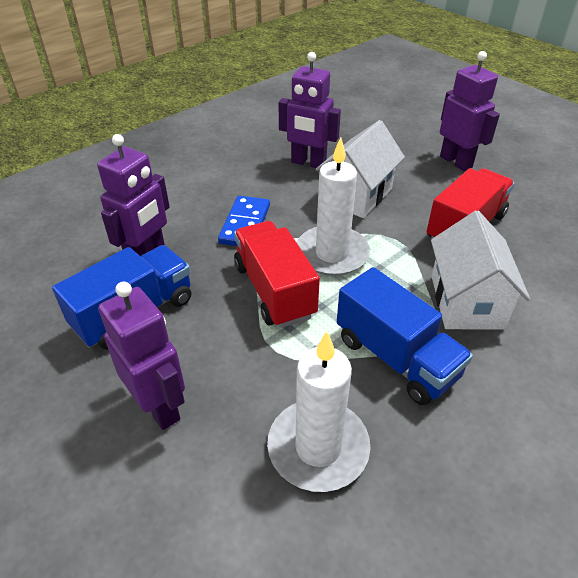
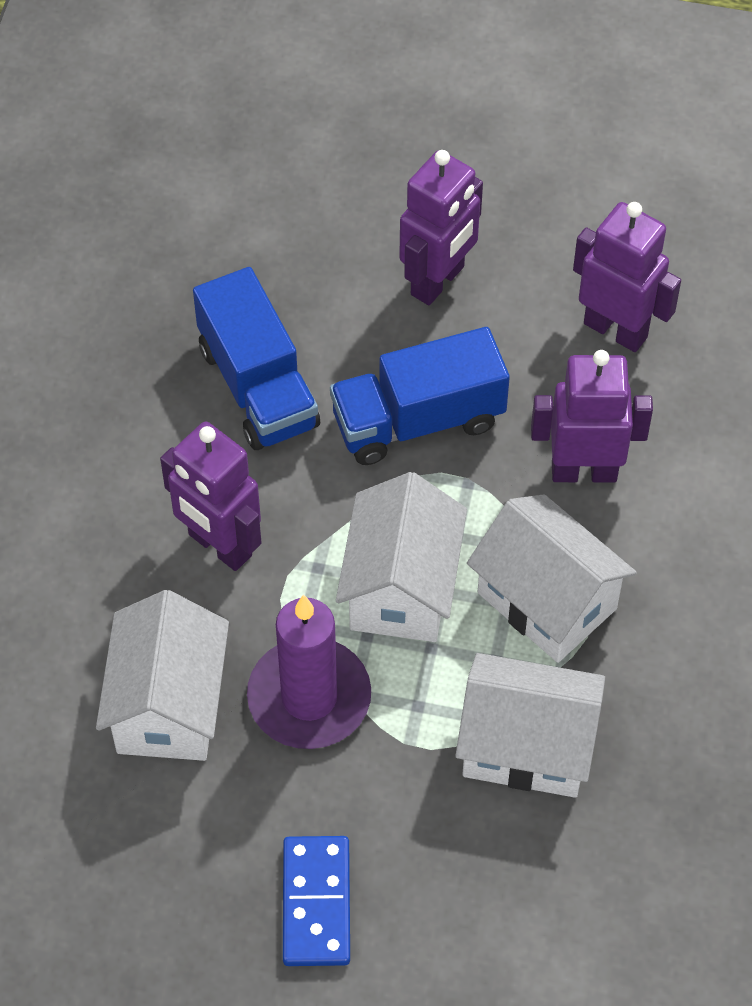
purple candle: none = 0 -> [247,595,371,749] = 1
red truck: [234,221,320,328] [427,168,515,239] = 2 -> none = 0
white candle: [267,331,370,492] [296,137,370,276] = 2 -> none = 0
white house: [316,120,405,218] [431,210,530,330] = 2 -> [96,590,229,761] [336,472,467,642] [455,653,605,798] [467,494,637,663] = 4

